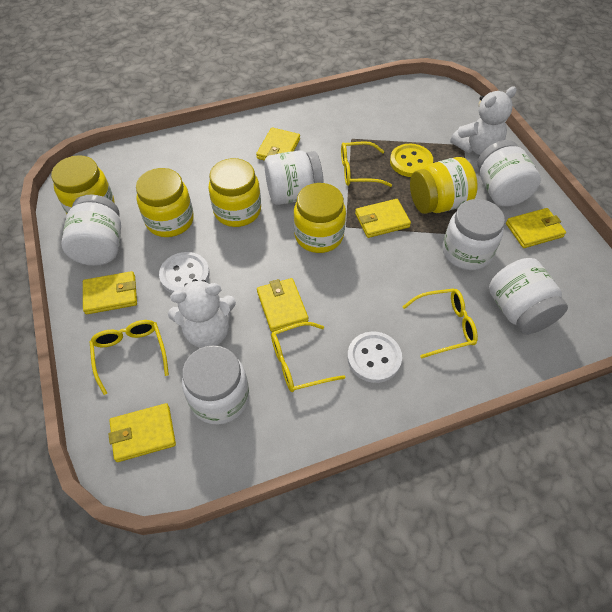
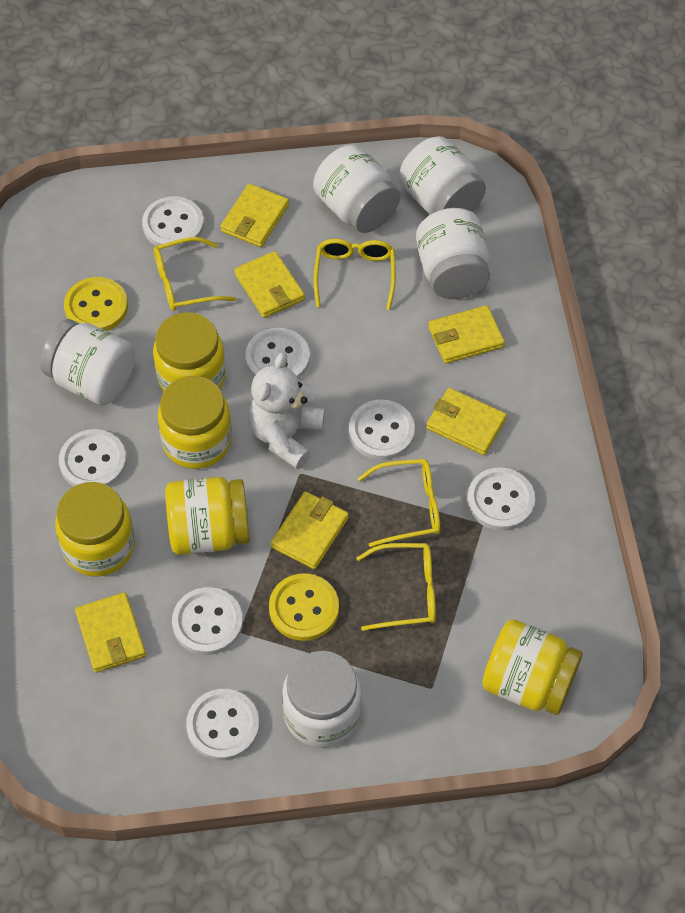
white button: [159,252,210,293] [347,331,402,383] = 2 -> [59,429,127,487] [142,196,204,250] [172,587,243,655] [186,689,259,761] [245,328,310,379] [349,400,415,460] [467,467,535,531] = 7
white jar: [61,194,121,266] [182,345,249,425] [264,151,324,205] [442,199,505,270] [478,140,541,206] [489,258,568,335] = 6 -> [40,319,135,405] [282,651,362,748] [313,145,401,233] [399,136,486,215] [416,208,490,299] = 5
white teddy bear: [168,279,236,348] [450,86,517,155] = 2 -> [248,352,325,469] = 1
yellow button: [390,144,433,177] = 1 -> [64,277,128,331] [269,573,339,641] = 2

